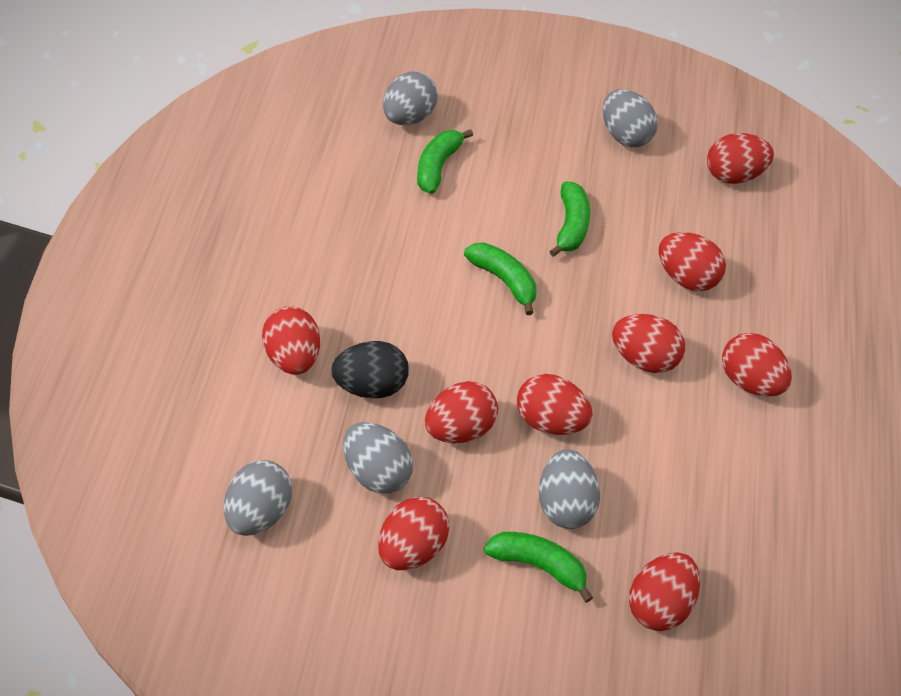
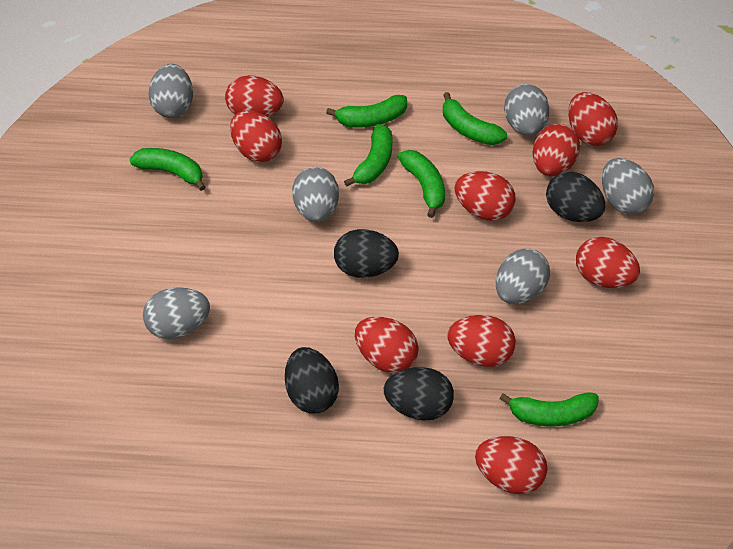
black egg: [331,341,409,398] = 1 -> [285,347,339,414] [334,229,399,278] [384,367,454,421] [546,172,605,222] = 4
green banana: [417,129,473,194] [464,243,537,315] [484,532,593,603] [549,182,590,257] = 4 -> [129,148,205,191] [326,95,407,128] [344,124,392,187] [398,150,445,218] [443,92,507,145] [500,392,599,426] = 6
grey egg: [224,460,292,536] [343,422,413,494] [383,71,438,125] [539,449,600,529] [603,89,658,147] = 5 -> [143,287,210,339] [148,64,193,118] [292,167,339,222] [496,248,550,304] [504,84,549,136] [602,158,654,215] = 6

